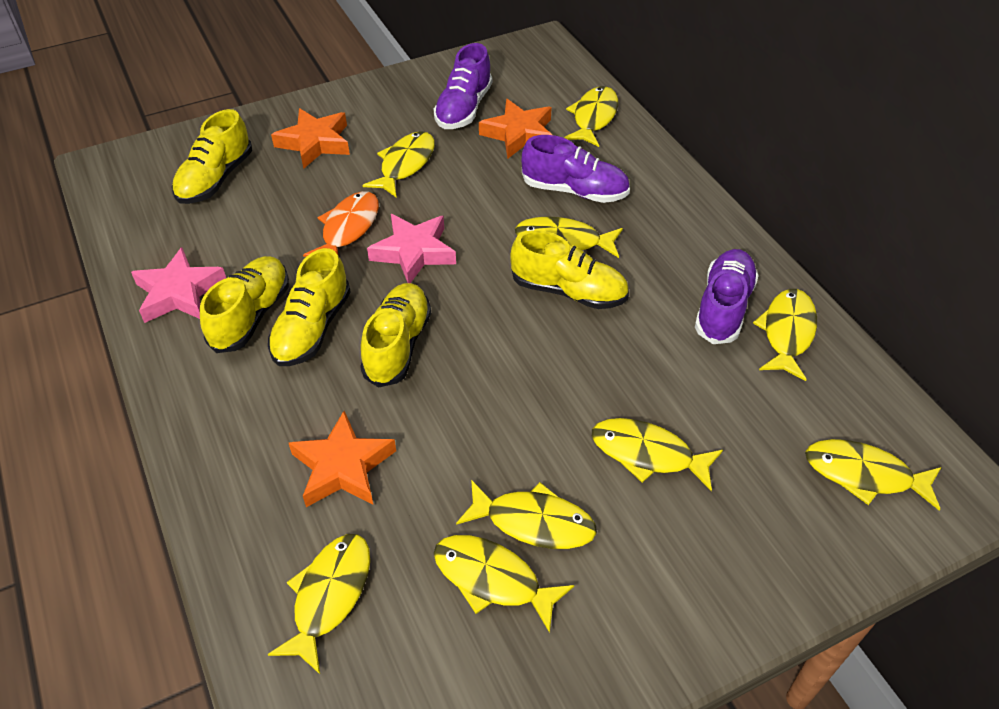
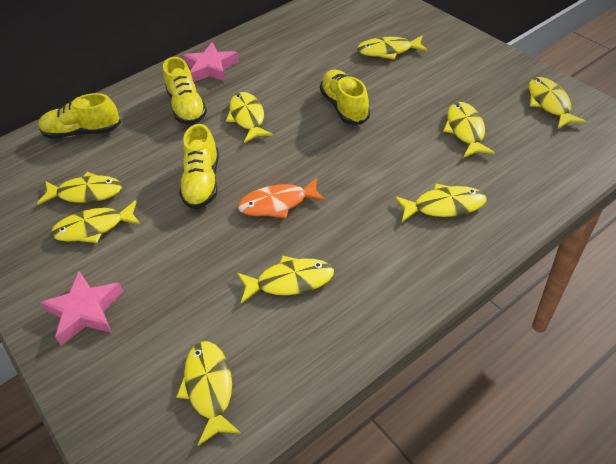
orange star: [271,108,350,169] [289,411,396,507] [479,99,552,159] = 3 -> none = 0
purple shoe: [434,43,492,129] [522,135,630,203] [695,249,759,344] = 3 -> none = 0
yellow shoe: [172,109,252,204] [200,256,289,353] [268,248,350,366] [360,283,431,388] [510,230,629,309] = 5 -> [38,93,121,139] [163,57,207,125] [179,124,219,209] [320,69,370,125] = 4

